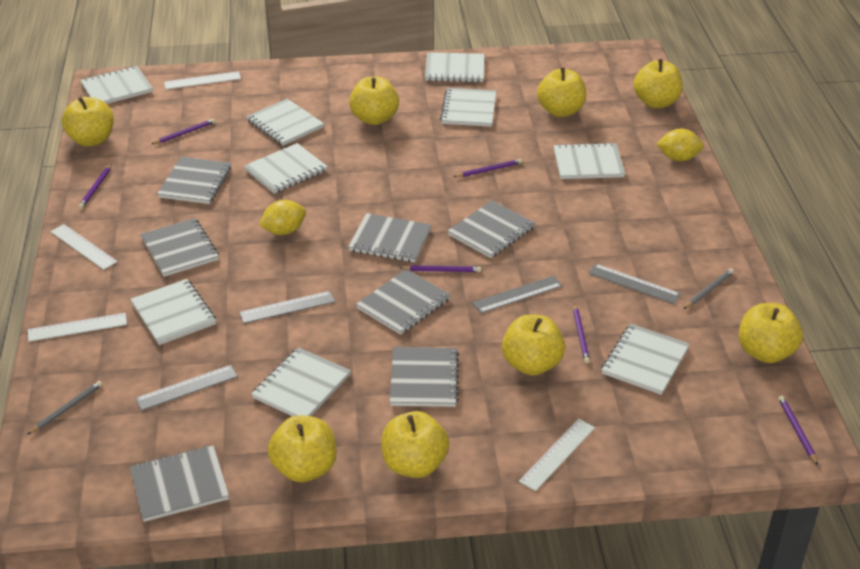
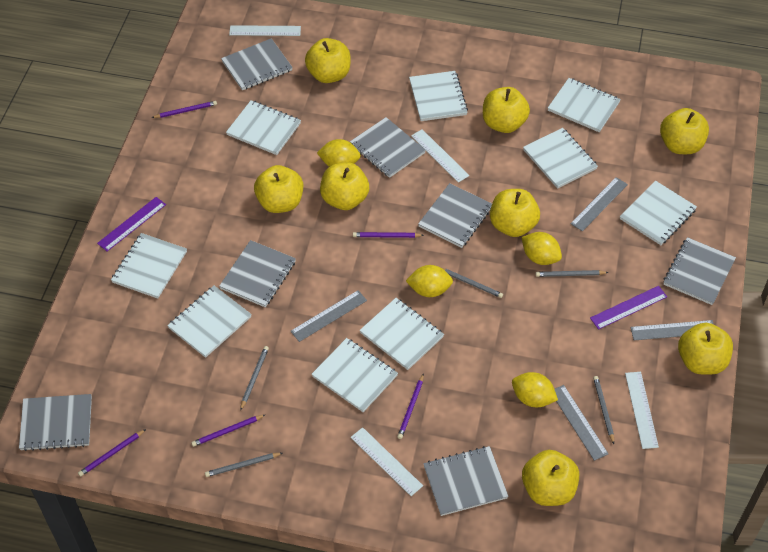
grey pencil: [27,381,103,435] [684,268,734,309] = 2 -> [205,453,282,477] [240,346,269,411] [442,268,503,298] [536,270,609,277] [593,376,614,444] = 5
purple pencil: [79,164,112,209] [151,119,215,144] [400,265,481,272] [454,159,522,177] [573,303,590,363] [778,396,818,465] = 6 -> [78,429,146,477] [152,101,217,118] [191,415,265,447] [353,232,424,238] [397,373,424,439] = 5
purple ruler: none = 0 -> [97,197,166,251] [590,286,667,330] = 2
yellow lemon: [259,200,306,235] [656,129,704,161] = 2 -> [317,139,361,167] [406,265,453,297] [512,372,558,407] [521,232,562,265] = 4

